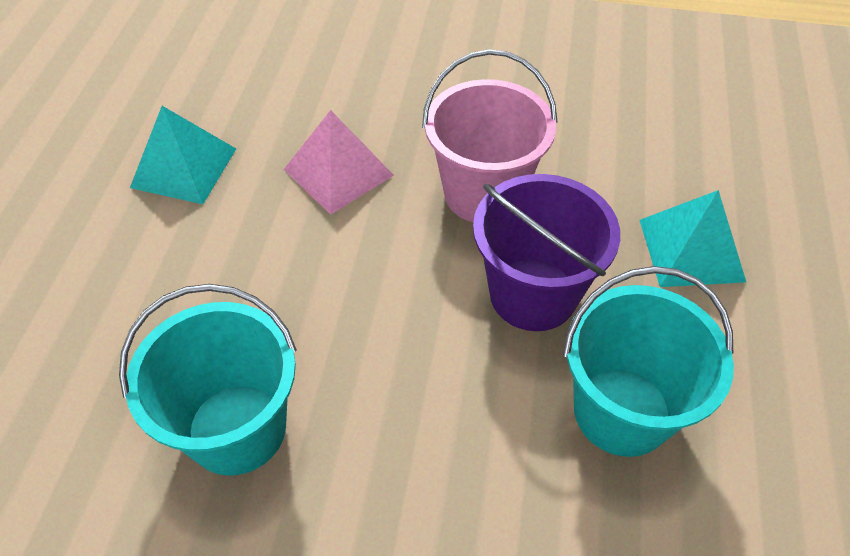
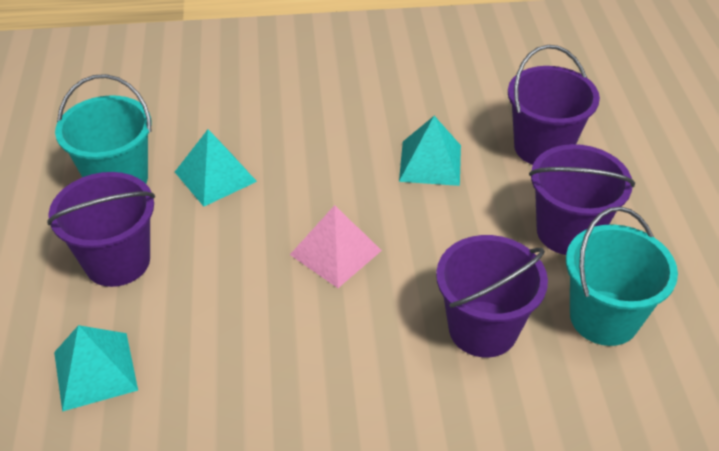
pink bucket: [422,49,558,222] = 1 -> none = 0
purple bucket: [473,174,620,331] = 1 -> [47,172,155,287] [436,235,548,358] [508,45,600,165] [529,144,635,255] = 4
turquoise pyramid: [130,106,236,204] [640,190,746,287] = 2 -> [54,325,138,412] [175,130,257,207] [399,116,461,186] = 3

